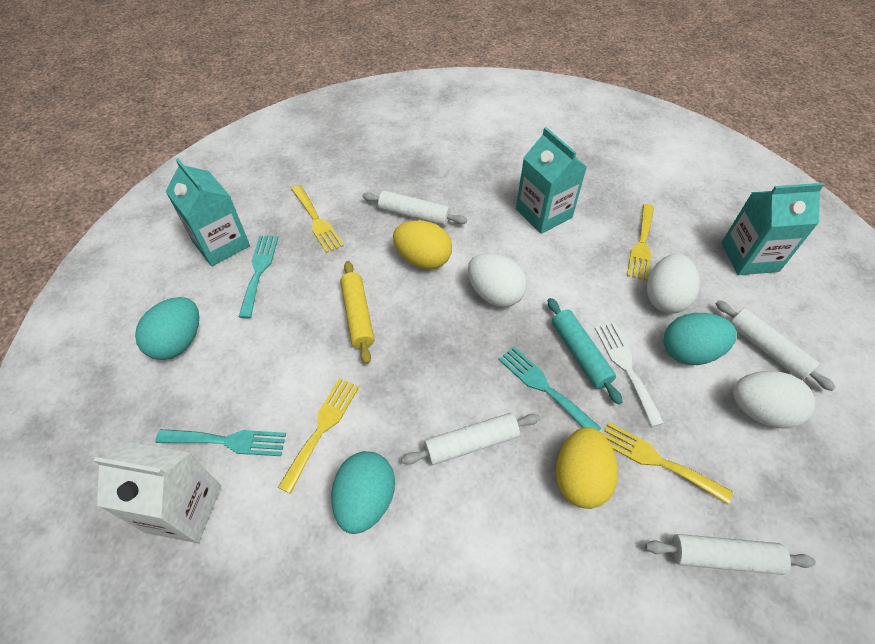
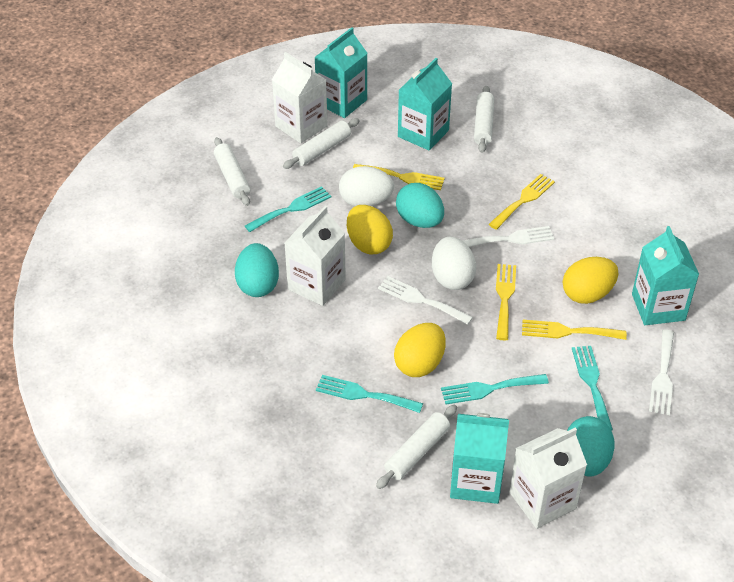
turquoise carton: [166,158,250,266] [516,127,587,234] [721,183,825,275] = 3 -> [314,27,368,118] [398,58,452,150] [450,413,509,504] [632,226,699,325] = 4
turquoise fork: [155,429,286,456] [239,235,278,319] [499,347,601,431] = 3 -> [245,186,331,232] [316,375,423,413] [441,374,549,404] [572,346,613,431] = 4
turquoise rolling pin: [547,298,623,405] = 1 -> none = 0
white carton: [93,442,221,543] = 1 -> [272,52,328,143] [285,206,346,306] [510,428,587,529] = 3
white egg: [468,253,527,307] [647,254,700,314] [733,371,815,429] = 3 -> [339,166,394,207] [432,237,476,290] = 2
white fork: [595,323,664,427] = 1 -> [378,276,473,325] [462,226,554,247] [649,330,674,415] = 3
yellow egg: [393,220,452,270] [556,427,618,509] = 2 -> [347,205,393,254] [394,323,446,377] [563,257,618,304] = 3
yellow rolling pin: [340,261,374,364] = 1 -> none = 0

